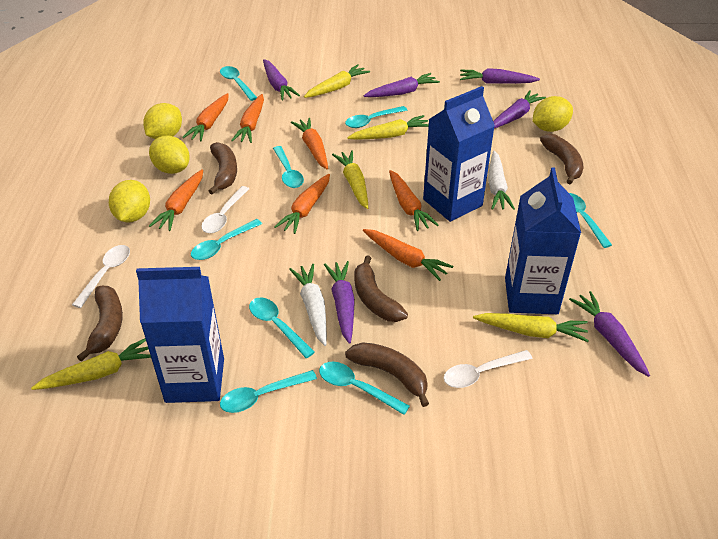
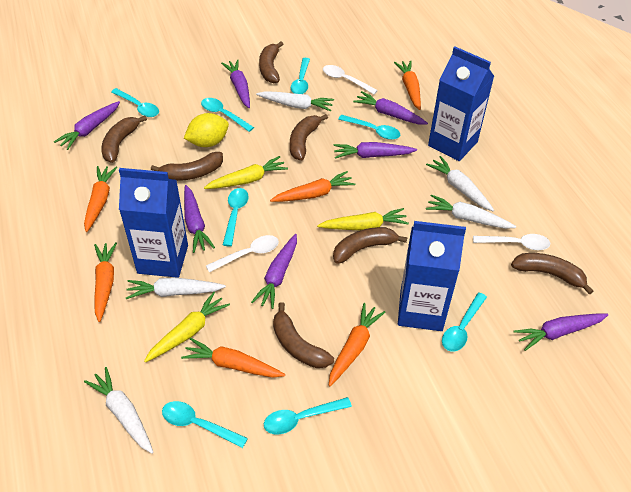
brown banana: [77,286,123,362] [209,142,237,194] [345,342,429,407] [354,256,408,322] [540,134,583,185] = 5 -> [101,116,147,163] [151,152,223,181] [259,41,283,83] [273,302,334,368] [290,114,328,160] [333,227,407,264] [511,253,593,295] = 7
orange carrot: [149,169,203,231] [183,93,229,141] [231,94,264,143] [274,174,330,234] [291,118,328,169] [363,229,453,281] [389,170,438,231] = 7 -> [84,166,117,232] [94,242,117,322] [181,338,285,378] [270,171,355,202] [329,303,385,386] [394,60,421,110] = 6
purple carrot: [263,59,300,101] [324,261,355,344] [364,73,440,97] [460,68,540,84] [493,90,546,128] [569,291,650,377] = 6 -> [54,101,120,150] [184,185,215,253] [221,59,250,108] [251,234,297,309] [333,142,417,158] [353,91,428,125] [513,313,608,351] = 7
white carrot: [289,264,327,346] [488,151,515,210] = 2 -> [84,367,154,454] [126,277,226,299] [256,91,334,112] [426,156,494,211] [426,195,516,229] = 5
yellow carrot: [31,339,151,390] [304,65,370,98] [332,150,368,209] [347,115,429,140] [473,313,589,342] = 5 -> [144,292,230,363] [204,156,288,189] [317,208,409,230] = 3
yellow lemon: [109,180,150,223] [143,103,182,139] [149,136,190,174] [533,96,573,132] = 4 -> [184,113,229,147] = 1

